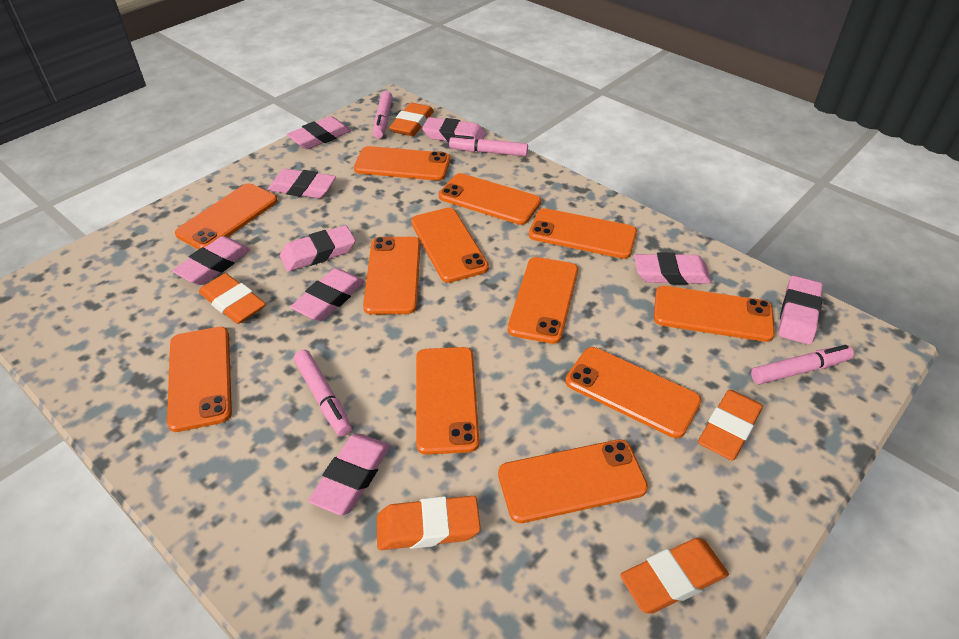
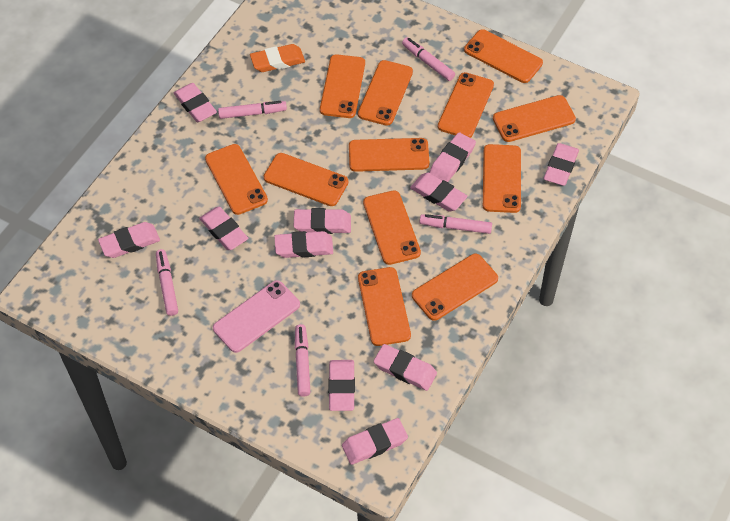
orange eraser: [199,273,266,324] [377,496,481,550] [389,103,434,136] [620,538,729,614] [698,390,763,460] = 5 -> [250,44,305,72] = 1
pink eraser: [172,236,250,285] [268,169,336,198] [280,225,355,272] [287,116,351,149] [290,268,365,321] [308,434,390,515] [422,117,486,142] [634,252,711,285] [778,276,823,345] = 9 -> [98,222,160,258] [174,83,217,122] [199,207,248,250] [274,231,333,258] [294,208,351,234] [328,360,355,411] [342,418,408,465] [374,344,437,391] [410,173,468,212] [429,132,476,182] [544,143,579,186] = 11
pink marker: [294,350,352,436] [373,91,393,139] [449,135,528,156] [751,345,854,385] = 4 -> [156,249,178,316] [218,101,287,119] [295,324,310,397] [402,37,455,81] [419,214,492,234] = 5
pink phone: none = 0 -> [213,280,300,353] = 1

